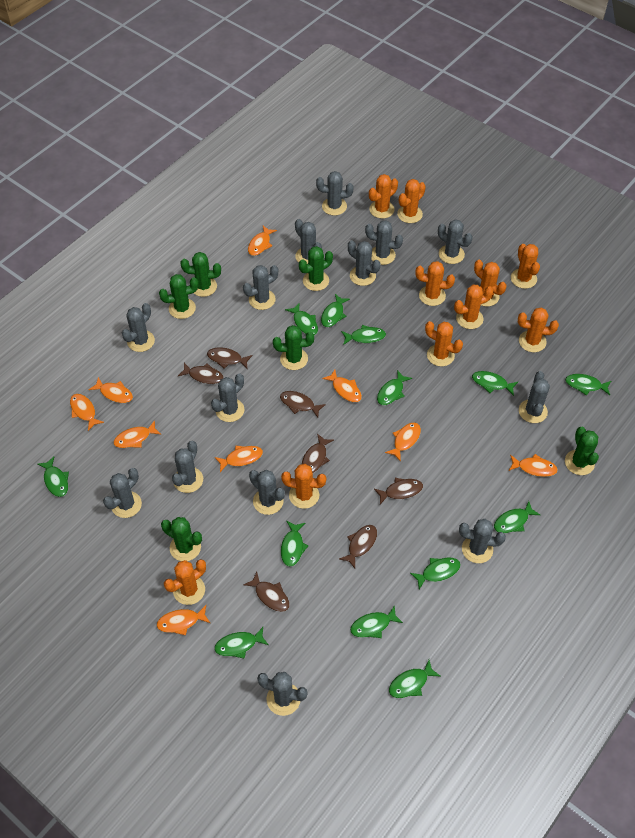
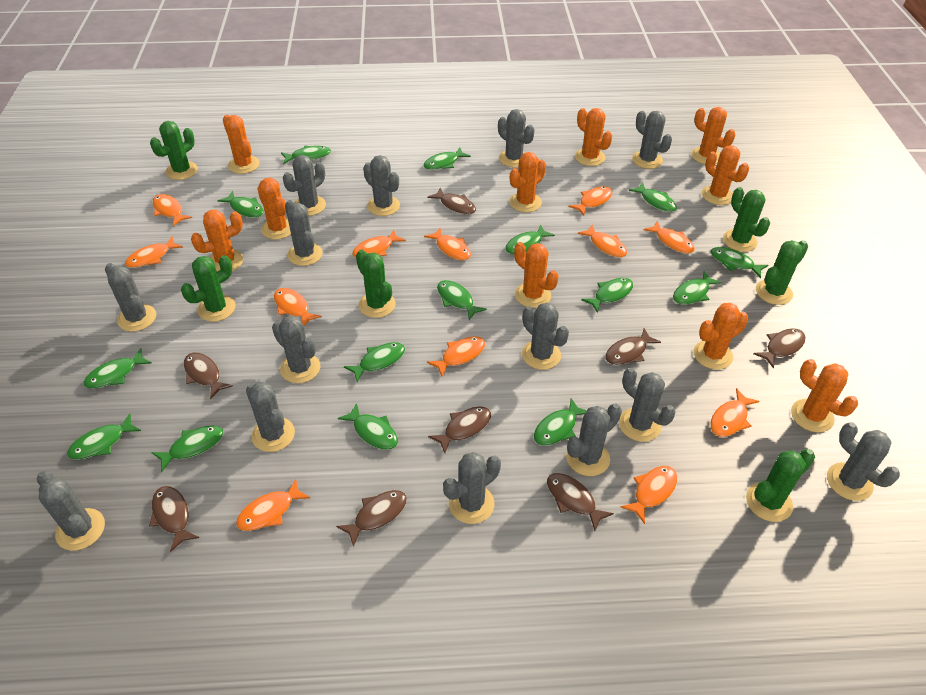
brown fish: [178,363,224,384] [207,347,252,369] [244,572,290,612] [280,391,326,418] [302,434,334,473] [339,525,377,568] [374,478,423,504] = 7 -> [149,486,199,552] [184,353,233,399] [336,490,407,547] [428,187,476,215] [428,406,491,453] [547,473,614,531] [605,328,661,365] [754,328,806,369] = 8
green fish: [37,456,69,497] [214,627,268,659] [281,521,308,567] [285,303,318,335] [321,294,350,327] [341,325,386,345] [350,605,403,638] [377,370,412,405] [389,660,440,698] [410,557,461,589] [472,371,518,396] [494,501,540,533] [565,374,611,396] = 13 -> [67,413,141,460] [83,348,151,389] [151,426,223,473] [218,191,264,218] [281,146,331,164] [338,403,398,450] [344,342,405,382] [423,147,471,170] [437,280,487,320] [505,225,555,254] [534,398,587,446] [581,278,633,313] [629,182,677,212] [673,271,722,305] [711,247,768,278] = 15
orange fish: [70,394,104,431] [89,377,133,403] [113,420,161,448] [157,605,210,635] [215,446,263,472] [248,226,277,256] [322,370,362,402] [385,423,421,462] [509,454,558,477] = 9 -> [125,236,183,268] [153,194,192,226] [236,479,310,531] [274,288,322,326] [352,229,406,258] [424,228,471,260] [427,336,485,377] [568,186,613,216] [578,224,627,258] [621,466,677,524] [643,221,695,254] [711,388,760,437] = 12

